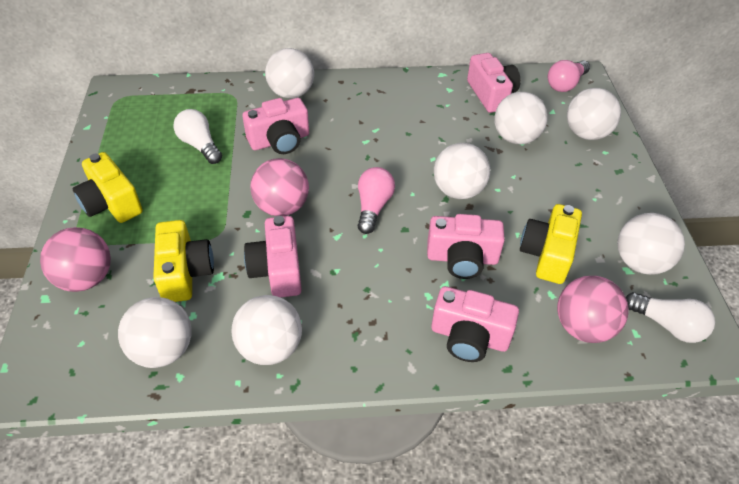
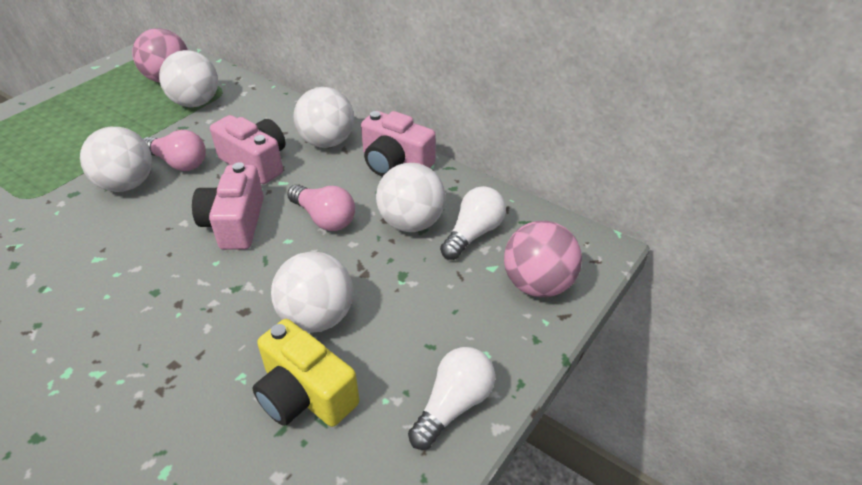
pink ball: [40,227,111,292] [250,158,309,216] [557,276,629,343] = 3 -> [132,28,188,82] [504,221,582,297] = 2
pink camera: [243,98,309,154] [244,216,302,298] [427,214,505,279] [431,286,519,362] [467,53,520,113] = 5 -> [192,162,264,250] [210,115,286,184] [361,111,436,176] = 3
white ball: [118,297,192,368] [231,295,302,365] [265,48,314,98] [434,143,490,199] [494,92,548,144] [567,88,621,140] [617,213,685,275] = 7 -> [80,127,152,192] [159,50,218,107] [271,251,353,333] [293,87,354,148] [376,163,445,232] = 5
yellow camera: [73,152,143,223] [153,220,214,302] [520,204,582,284] = 3 -> [252,319,359,427] = 1

